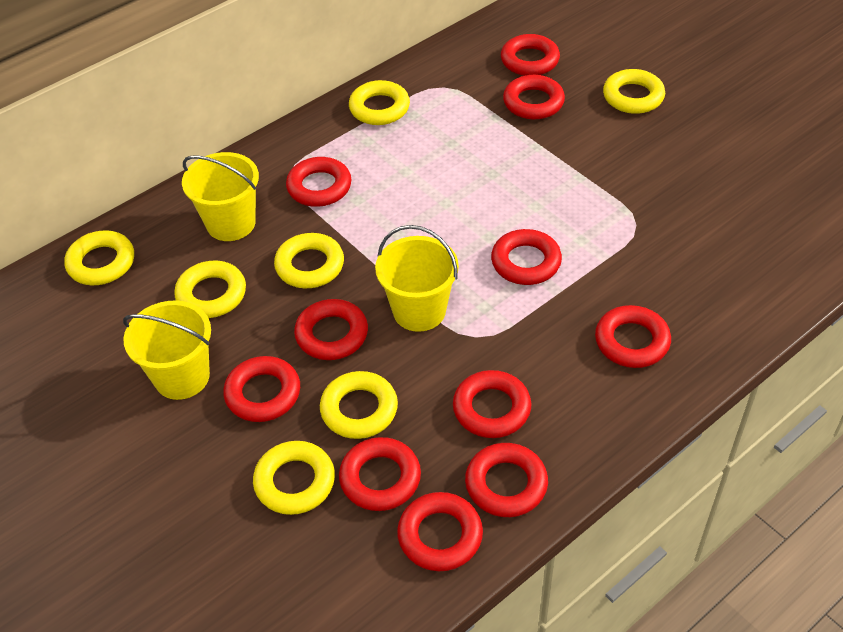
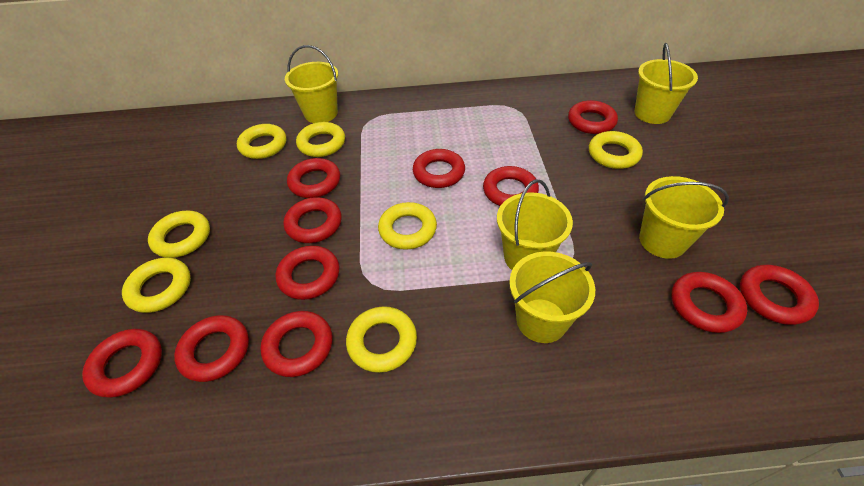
yellow bucket: [123,300,211,400] [182,152,259,241] [375,225,459,332] = 3 -> [285,45,338,123] [497,179,573,270] [509,252,595,343] [635,43,698,124] [639,176,729,259] = 5

